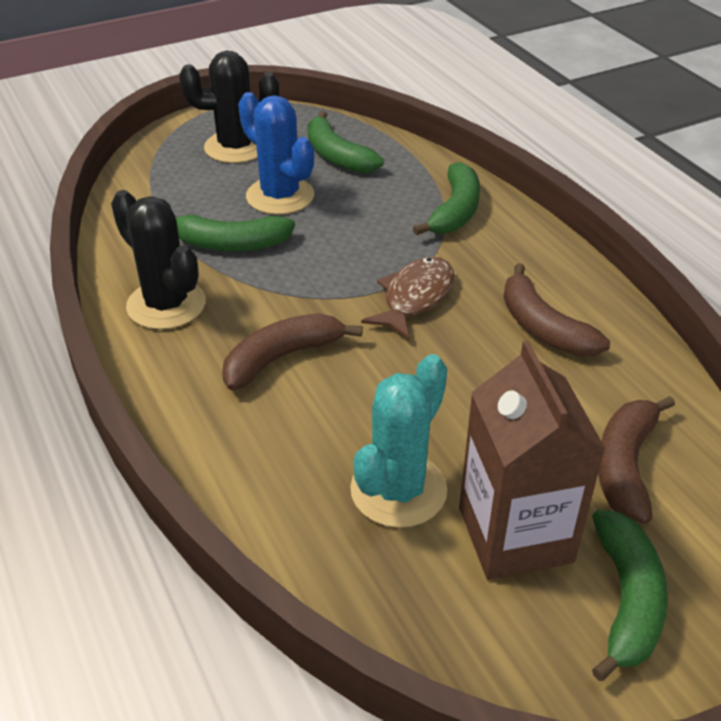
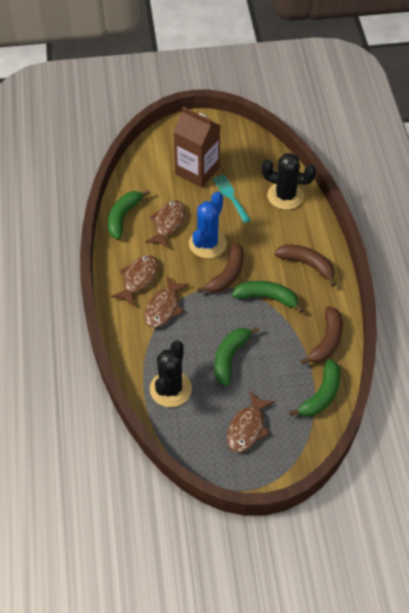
brown fish: [361,257,455,340] = 1 -> [111,255,158,307] [144,276,190,328] [145,200,186,249] [227,391,275,453] = 4
turquoise cactus: [350,354,447,528] = 1 -> none = 0
turquoise fork: none = 0 -> [213,175,251,223] = 1

